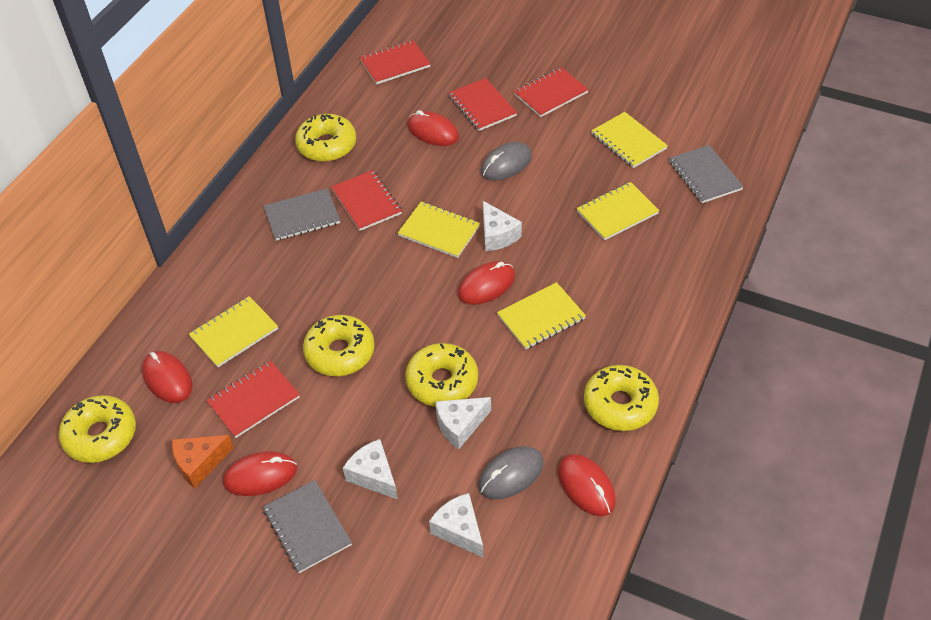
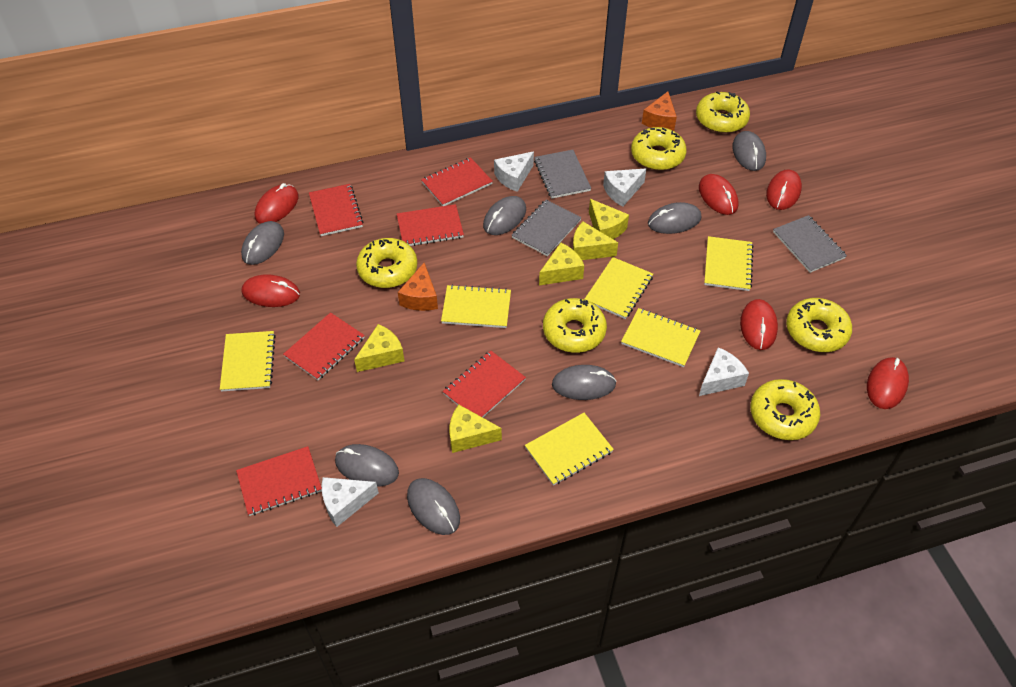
grey mouse: [478,446,544,499] [481,142,532,181] = 2 -> [241,221,284,265] [335,444,399,487] [407,478,460,535] [483,196,526,235] [552,365,617,400] [648,202,701,234] [732,131,766,171] = 7
orange cheese: [172,435,234,489] = 1 -> [398,263,438,311] [642,92,677,131] = 2
red mouse: [142,351,192,403] [223,451,297,496] [407,110,459,146] [458,261,515,305] [558,454,616,516] = 5 -> [242,274,300,307] [255,183,298,224] [699,174,739,215] [740,299,778,350] [766,169,802,210] [867,357,909,409] = 6
red notebook: [206,361,300,438] [331,170,402,231] [360,40,430,85] [449,78,517,131] [514,67,589,117] = 5 -> [236,446,322,516] [283,312,365,380] [309,184,363,236] [397,204,464,246] [421,157,493,206] [443,350,526,417] = 6
yellow cheese: none = 0 -> [354,324,404,372] [450,405,502,453] [539,243,584,285] [573,222,618,260] [589,199,629,239] = 5
yellow donut: [59,395,136,463] [295,114,356,162] [303,315,375,376] [405,343,478,407] [584,365,659,431] = 5 -> [356,238,417,288] [543,298,607,353] [631,127,687,170] [696,91,750,133] [750,379,820,440] [786,298,852,352] = 6
yellow notebook: [189,296,278,368] [398,201,480,258] [497,282,586,350] [576,182,659,240] [591,112,668,168] = 5 -> [220,331,276,392] [441,284,511,328] [525,413,614,486] [584,257,653,319] [621,308,700,367] [704,236,753,291] = 6

